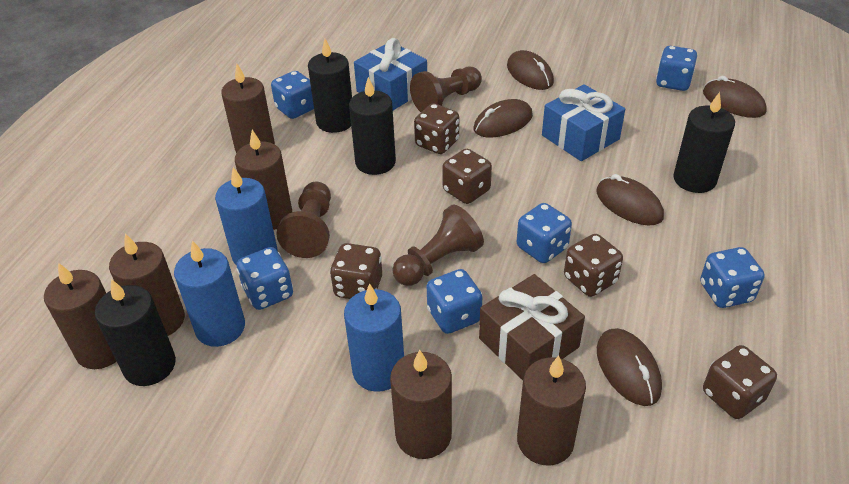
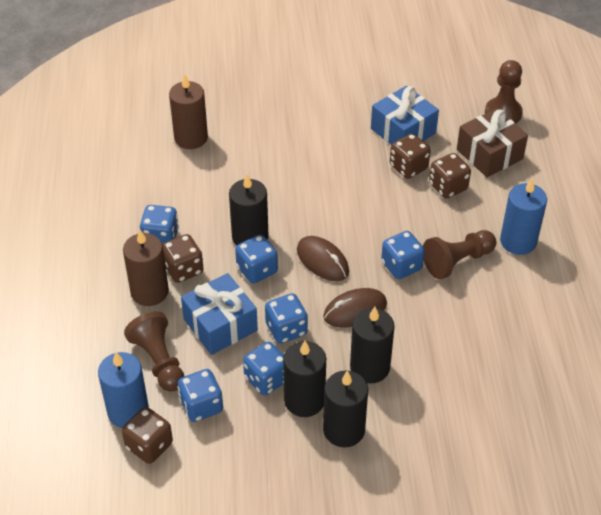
blue candle: [174,240,245,347] [215,167,277,265] [344,283,404,392] = 3 -> [98,352,149,428] [500,178,547,255] = 2
brown candle: [44,263,117,369] [109,233,185,336] [221,64,275,153] [235,130,292,230] [390,350,452,459] [517,356,586,466] = 6 -> [123,229,169,306] [169,74,208,149] = 2
brown dice: [330,243,382,299] [414,104,459,154] [442,149,492,204] [564,234,623,297] [703,345,777,419] = 5 -> [122,407,173,464] [162,234,203,283] [390,133,431,179] [429,153,471,199] = 4
brown mouse: [474,99,533,138] [507,50,554,90] [596,174,664,226] [597,328,662,406] [703,76,767,118] = 5 -> [297,236,349,281] [323,288,387,328] = 2

